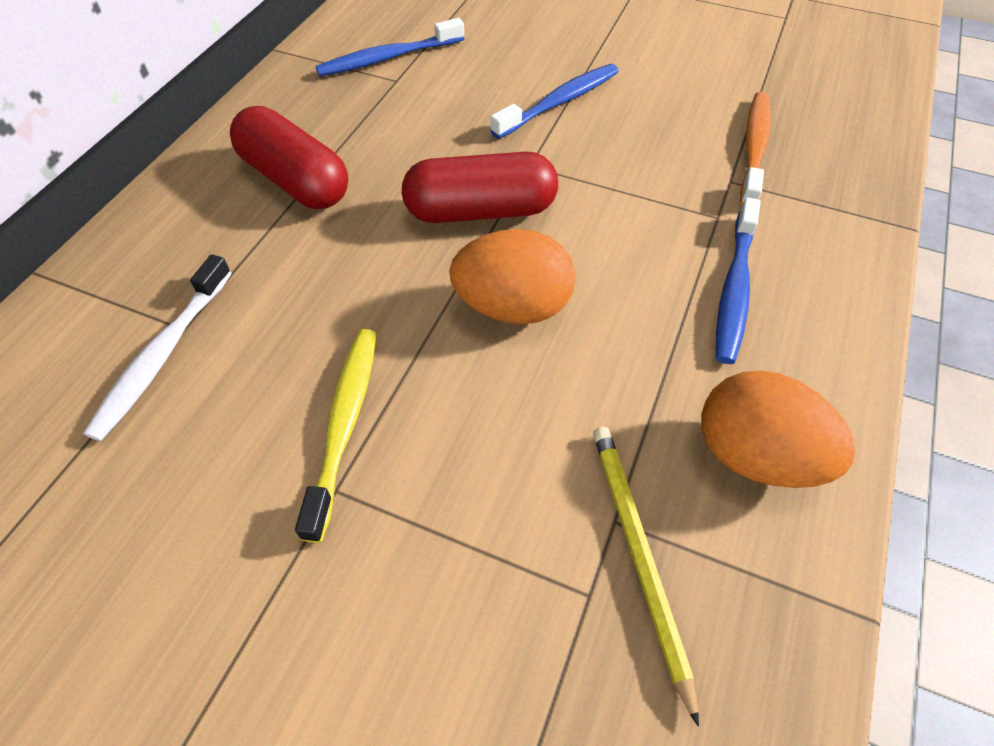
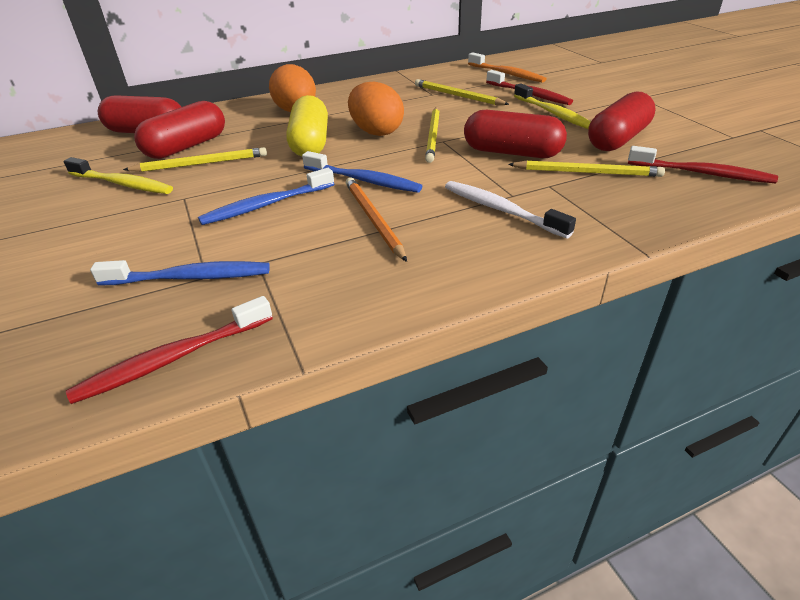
orange pencil: none = 0 -> [346,177,407,262] = 1
red capsule: [230,106,348,209] [402,152,558,223] = 2 -> [98,95,181,133] [134,101,225,159] [464,110,567,158] [588,92,656,151] = 4
red toothbrush: none = 0 -> [66,296,273,404] [486,70,573,105] [628,146,778,183] = 3
yellow capsule: none = 0 -> [286,95,328,156] = 1
yellow pencil: [593,427,699,727] = 1 -> [123,147,267,172] [415,79,509,105] [425,107,440,163] [508,160,665,177] = 4
yellow toothbrush: [295,329,377,543] = 1 -> [64,157,173,194] [514,83,591,129] = 2

